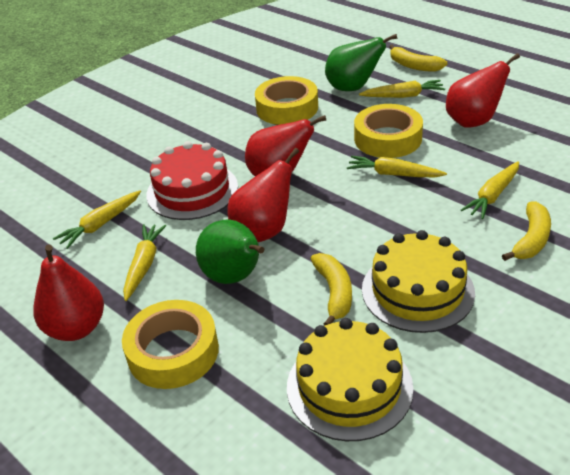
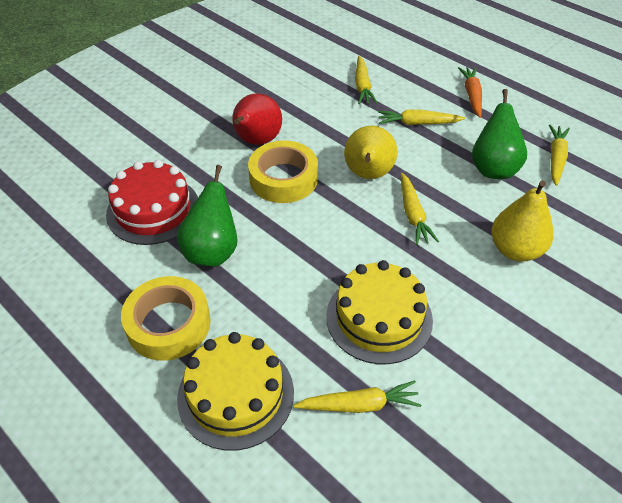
orange carrot: none = 0 -> [458,67,482,118] = 1
red pear: [34,244,104,341] [228,148,299,242] [245,115,327,176] [446,53,520,128] = 4 -> [232,93,282,145] = 1
yellow banana: [311,253,352,326] [389,45,447,72] [502,202,551,261] = 3 -> none = 0
yellow pear: none = 0 -> [344,126,397,179] [491,180,553,261] = 2
yellow tape: [122,300,219,389] [255,76,318,125] [354,104,423,158] = 3 -> [121,276,211,361] [248,140,318,203] = 2

